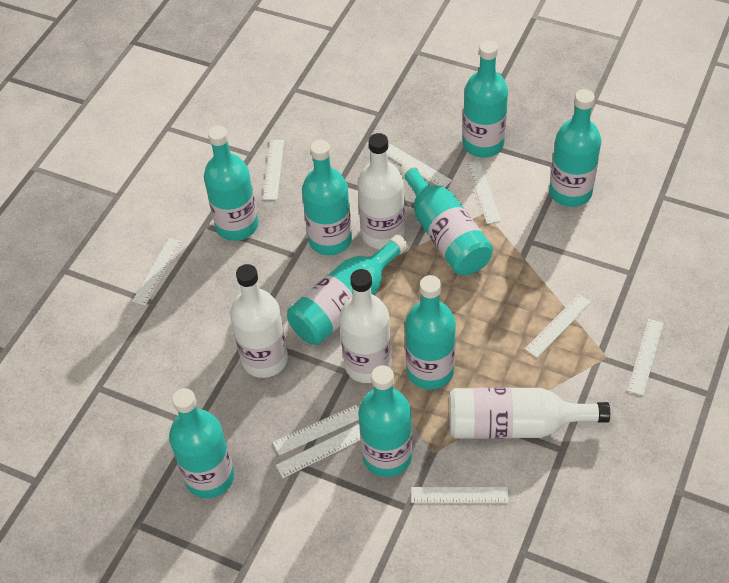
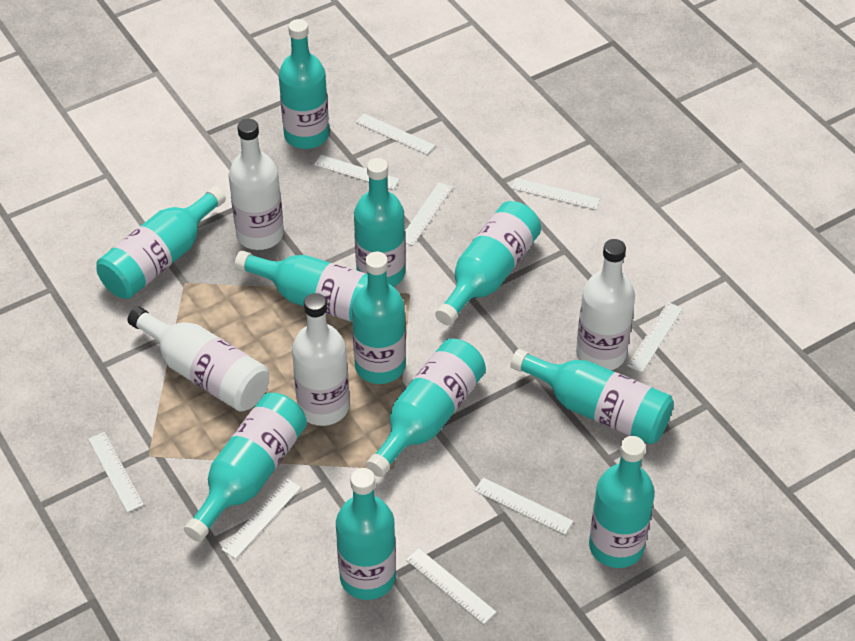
turquoise bottle: [169,388,234,498] [204,126,258,241] [287,235,408,345] [302,140,352,255] [358,365,413,477] [399,162,493,275] [405,275,456,390] [463,41,508,158] [549,89,601,207] = 9 -> [96,186,226,299] [184,393,307,542] [234,251,368,322] [279,19,329,149] [336,468,396,600] [352,252,406,384] [354,158,405,287] [366,339,486,477] [435,201,541,326] [510,349,674,444] [589,436,655,568] = 11

